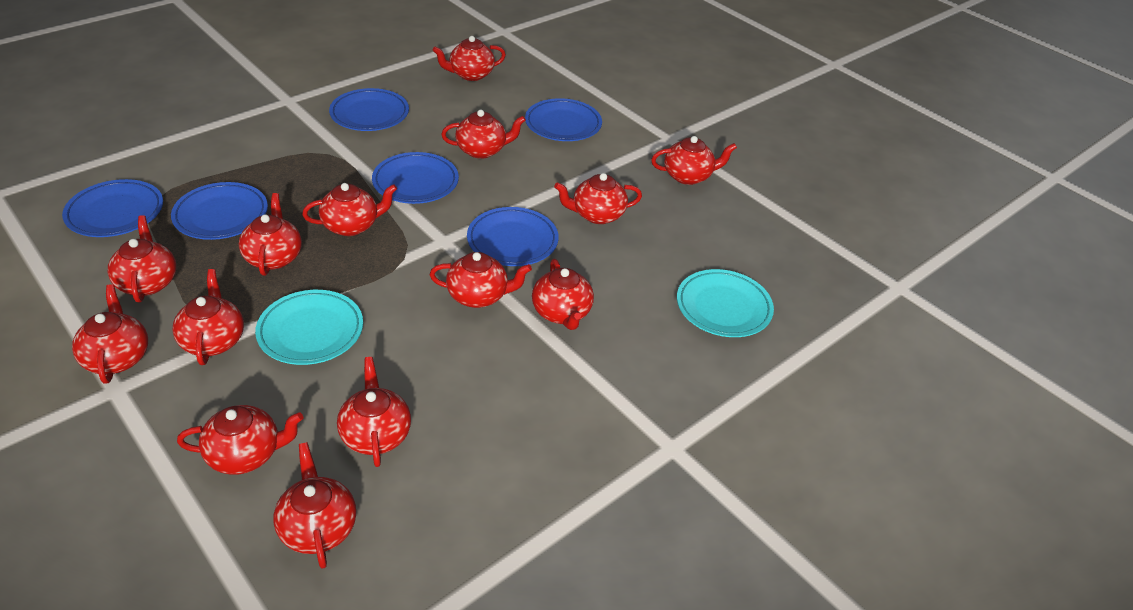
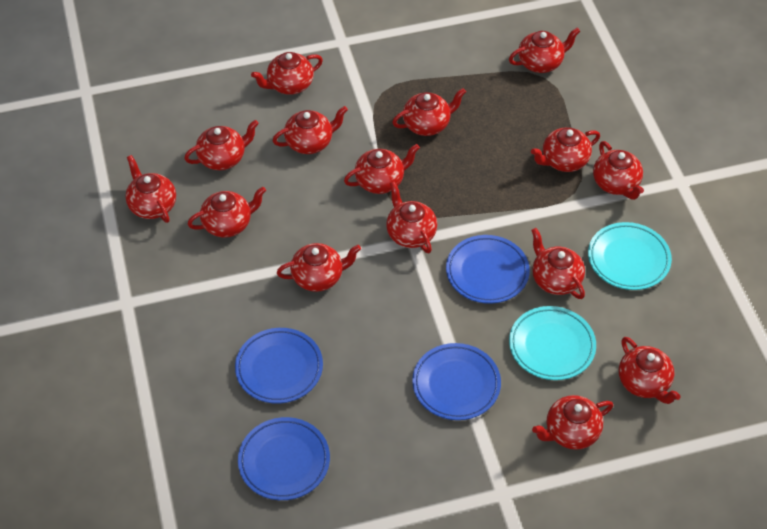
blue plate: [62,179,163,237] [171,182,268,240] [329,88,409,131] [372,152,459,204] [467,207,559,266] [525,98,602,141] = 6 -> [235,328,323,404] [238,417,330,500] [412,343,501,420] [446,235,530,304] = 4
red teapot: [72,284,148,384] [108,215,176,303] [172,269,244,365] [177,405,303,475] [239,193,302,276] [273,442,356,569] [302,183,397,236] [337,357,411,467] [430,252,532,308] [432,36,506,81] [441,110,526,159] [532,259,594,330] [554,173,642,224] [651,136,737,185] = 14 -> [125,155,176,223] [184,120,259,170] [188,187,266,238] [251,52,323,95] [273,106,348,154] [277,243,361,292] [344,144,420,194] [386,181,437,253] [392,88,466,136] [509,28,580,73] [531,127,600,172] [531,228,585,299] [532,395,613,450] [593,141,644,200] [619,337,681,404] = 15

